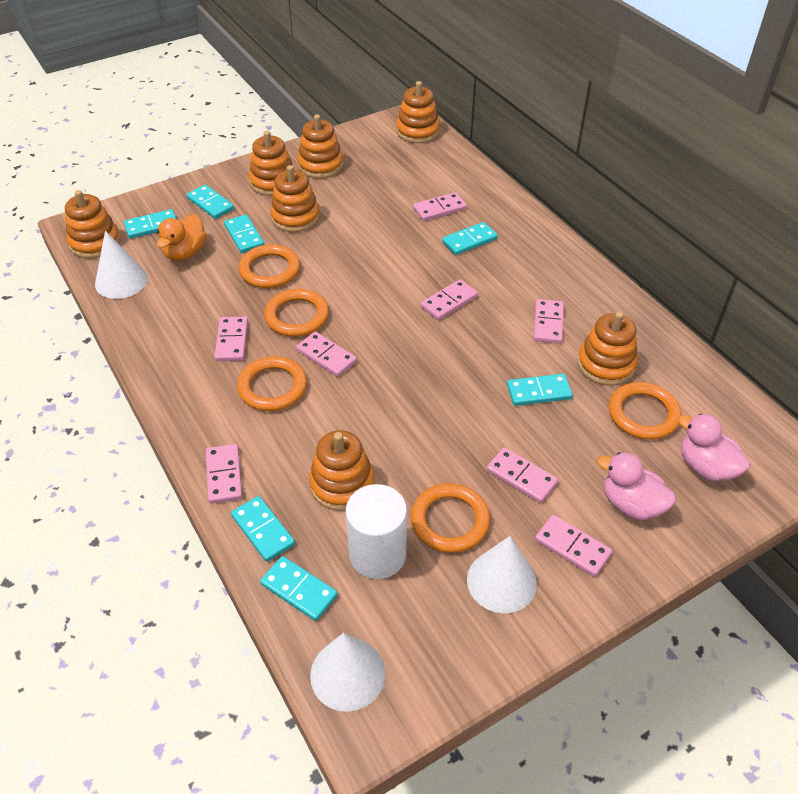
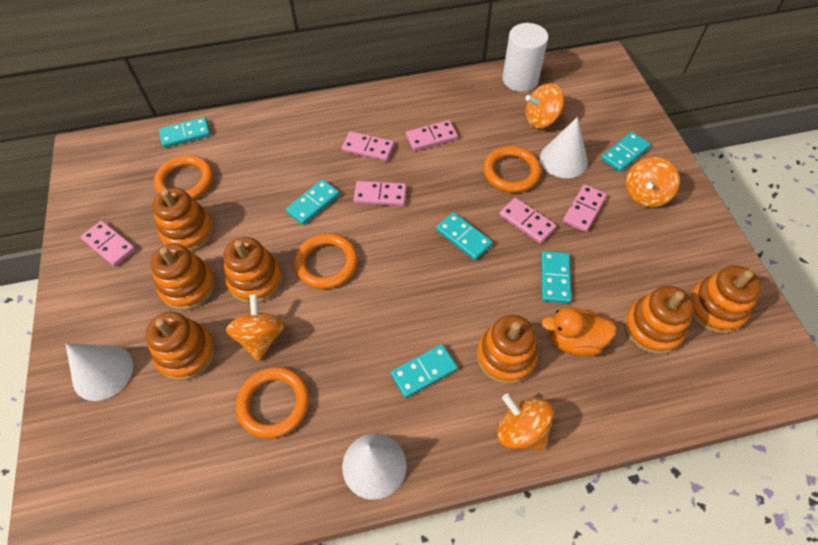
orange ring: [237,356,307,411] [239,244,300,288] [264,289,329,337] [411,483,490,553] [609,382,682,440] = 5 -> [154,155,213,199] [236,367,310,438] [294,233,358,289] [483,146,541,193] = 4
orange spinning top: none = 0 -> [226,294,285,361] [497,394,554,450] [525,83,564,128] [626,157,680,208] = 4
pink domino: [206,444,242,504] [214,316,248,361] [296,331,357,377] [413,192,467,221] [421,279,478,320] [486,447,558,503] [534,299,564,344] [535,515,612,577] = 8 -> [81,221,136,267] [342,131,394,161] [353,181,407,206] [406,120,458,151] [499,198,557,244] [563,184,607,232] = 6
pink duck: [597,452,676,520] [678,414,750,481] = 2 -> none = 0
turquoise domino: [124,209,176,239] [187,185,234,219] [224,215,264,253] [231,496,295,562] [260,556,338,621] [442,222,498,255] [507,374,573,406] = 7 -> [159,117,210,148] [286,179,340,225] [391,344,458,398] [436,212,493,260] [541,251,571,303] [601,132,651,172] = 6

